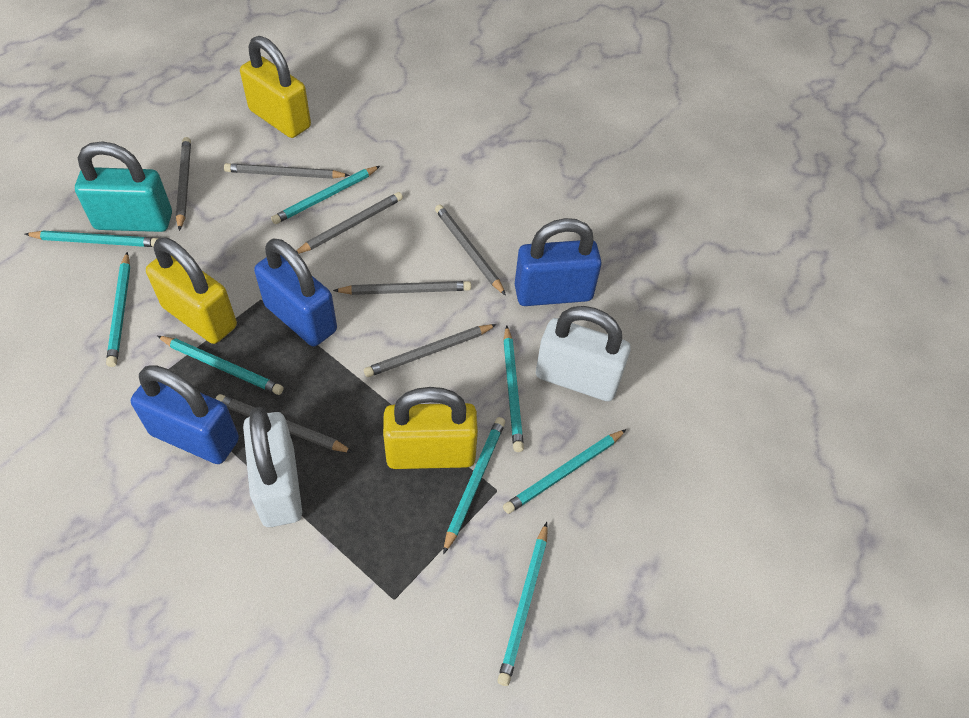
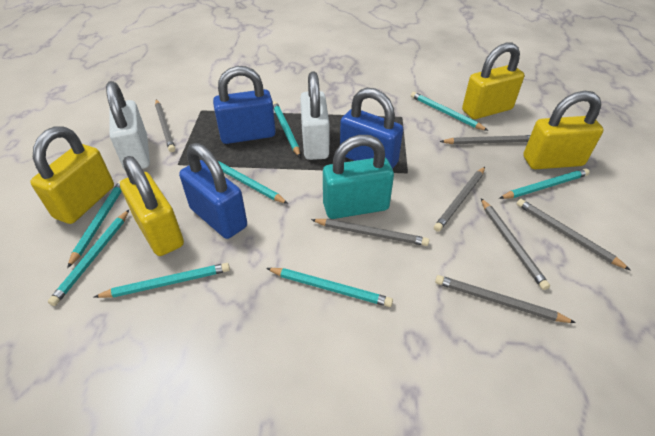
yellow padlock: [146,238,237,344] [240,36,311,138] [383,387,478,469] = 3 -> [30,126,114,224] [120,156,184,256] [462,43,524,119] [523,91,604,169] = 4

